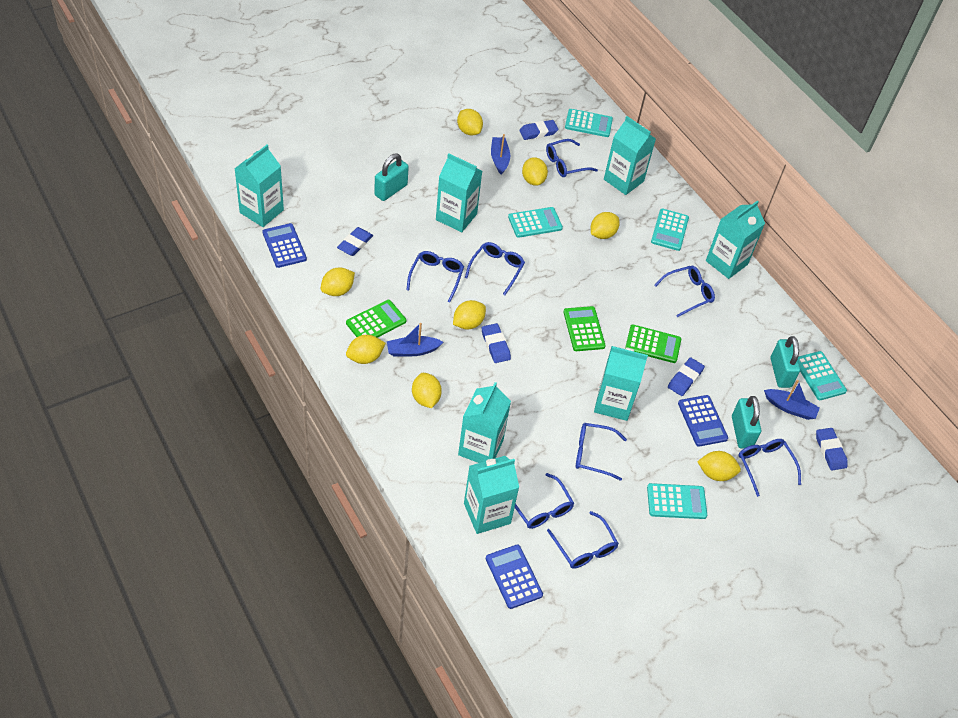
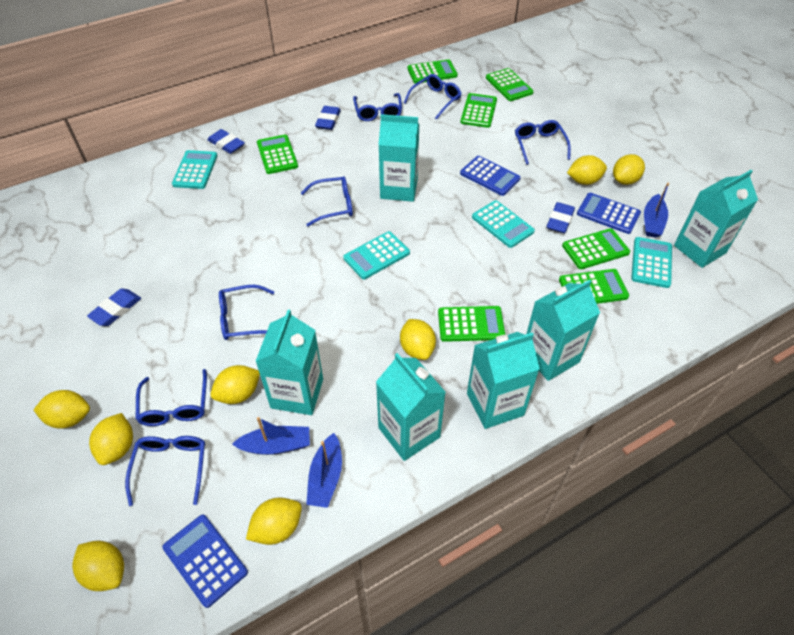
blue eraser: [337,227,373,256] [482,323,511,363] [519,120,558,140] [668,357,705,396] [816,428,848,470] = 5 -> [87,288,141,326] [207,129,245,154] [315,106,341,130] [546,202,575,233] = 4
blue glasses: [406,251,464,303] [465,242,525,295] [515,473,574,529] [546,139,598,177] [547,511,619,569] [576,423,627,481] [655,266,715,317] [739,439,801,497] = 8 -> [125,436,205,506] [136,369,207,426] [219,285,274,340] [301,176,353,226] [353,93,402,121] [404,74,462,120] [515,120,571,165] = 7
green calculator: [346,300,406,338] [563,306,606,351] [625,325,681,363] = 3 -> [257,135,298,174] [407,59,458,83] [438,306,505,342] [460,93,497,128] [486,68,534,101] [559,269,629,304] [562,228,630,269] = 7
turquoise calculator: [508,207,563,238] [565,109,613,137] [647,483,707,519] [651,209,689,251] [798,351,847,400] = 5 -> [172,150,217,189] [343,231,410,279] [472,200,535,248] [631,237,672,288] = 4
turquoise carton: [234,145,284,227] [436,153,482,232] [458,382,511,463] [464,456,519,534] [594,346,648,421] [604,116,656,195] [706,201,765,279] = 7 -> [255,310,323,415] [376,353,446,461] [379,114,419,202] [467,332,540,429] [526,280,600,381] [674,170,758,268] = 6
turquoise padlock: [374,154,409,201] [732,396,761,449] [771,336,801,388] = 3 -> none = 0

